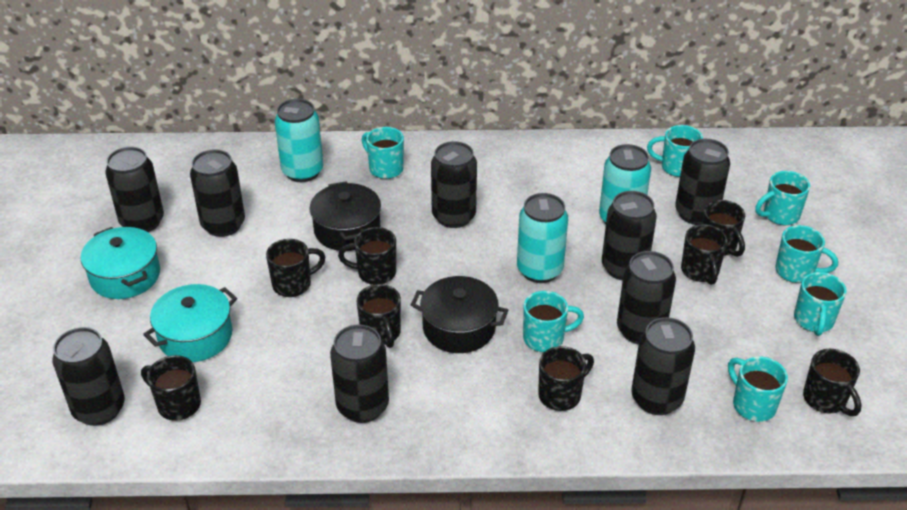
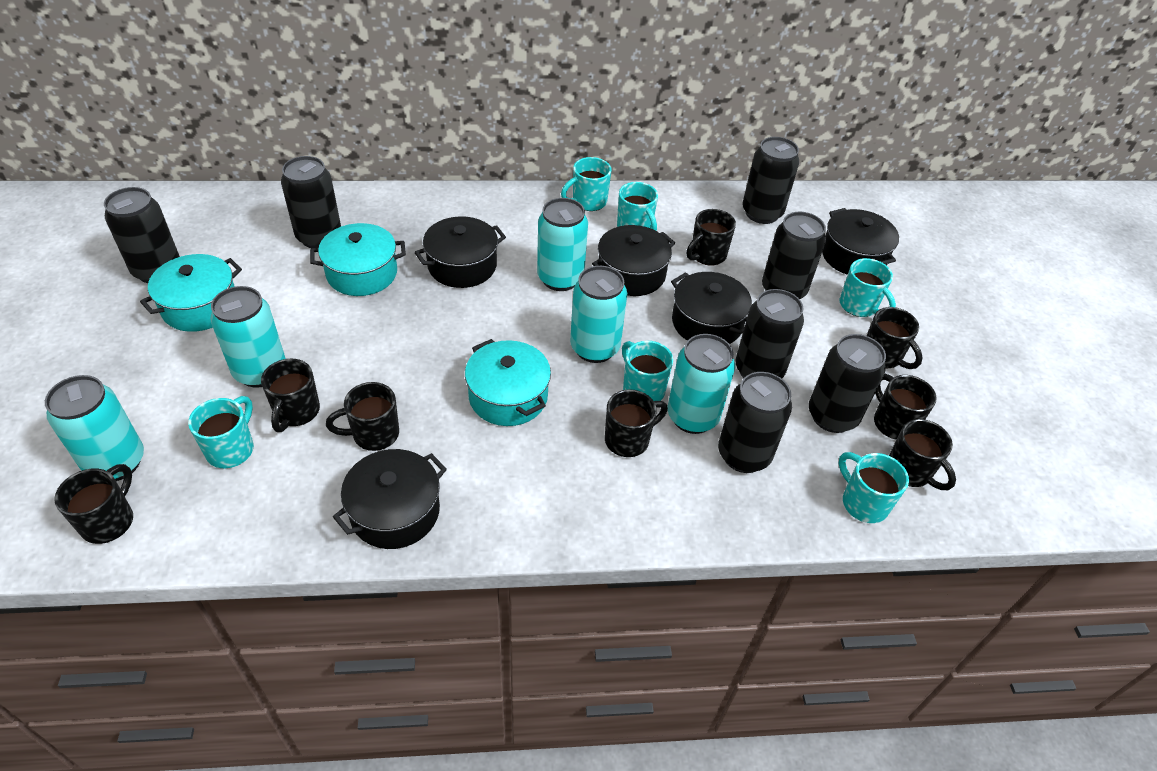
black can: [52,327,125,426] [105,147,164,232] [190,149,245,237] [330,325,389,423] [431,141,477,228] [602,191,657,280] [617,251,676,345] [631,317,695,415] [675,139,730,225] = 9 -> [104,187,180,283] [281,156,341,248] [718,372,792,473] [735,289,804,378] [742,137,799,224] [762,212,826,299] [809,334,886,433] = 7
black pot: [309,181,381,251] [411,276,508,353] = 2 -> [333,449,447,549] [415,217,506,288] [592,225,675,296] [671,272,752,344] [822,208,899,275] = 5
turquoise can: [275,99,323,182] [517,193,568,283] [599,144,651,224] = 3 -> [45,375,144,481] [210,286,286,388] [537,198,588,291] [570,266,627,363] [668,334,735,434] = 5
turquoise mug: [362,127,404,179] [523,291,584,352] [647,125,703,177] [728,356,788,422] [755,171,810,225] [775,225,838,283] [794,272,846,336] = 7 -> [188,396,254,468] [561,157,612,211] [617,182,658,231] [622,341,673,401] [839,452,909,523] [840,258,896,317] = 6
turquoise pot: [81,227,160,299] [143,284,237,362] = 2 -> [140,254,242,332] [310,223,406,296] [465,339,551,426] = 3

